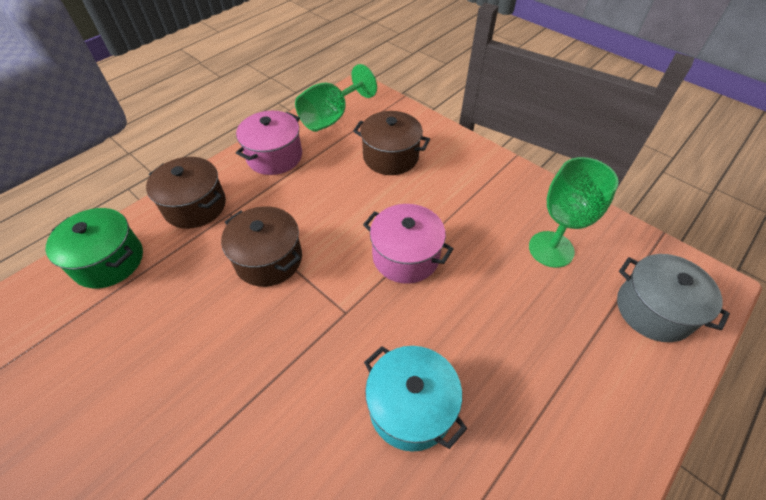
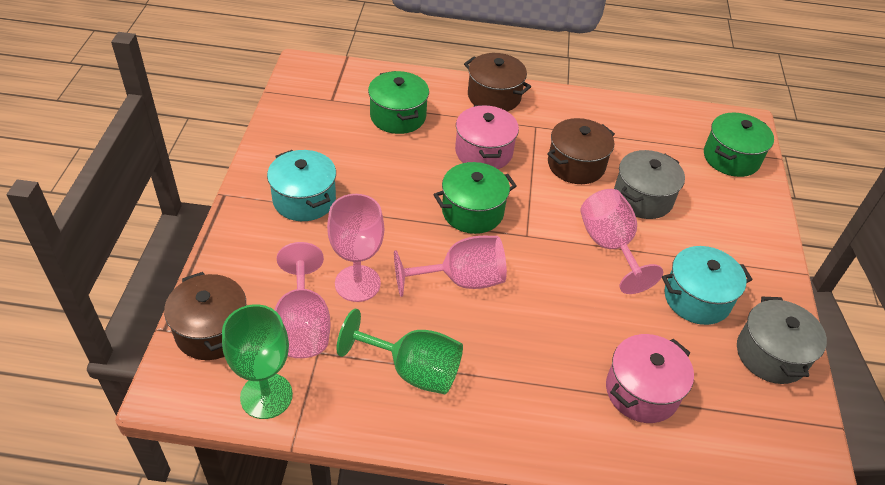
green pot: [45,208,143,288] = 1 -> [368,71,429,134] [434,162,517,234] [704,113,774,177] = 3
grey pot: [617,254,730,342] = 1 -> [614,150,685,219] [737,297,827,384] = 2
pink goblet: none = 0 -> [275,242,331,358] [327,194,384,302] [394,236,507,297] [580,189,663,294] = 4
turquoise pot: [364,346,467,452] = 1 -> [267,150,336,221] [662,246,753,325] = 2

